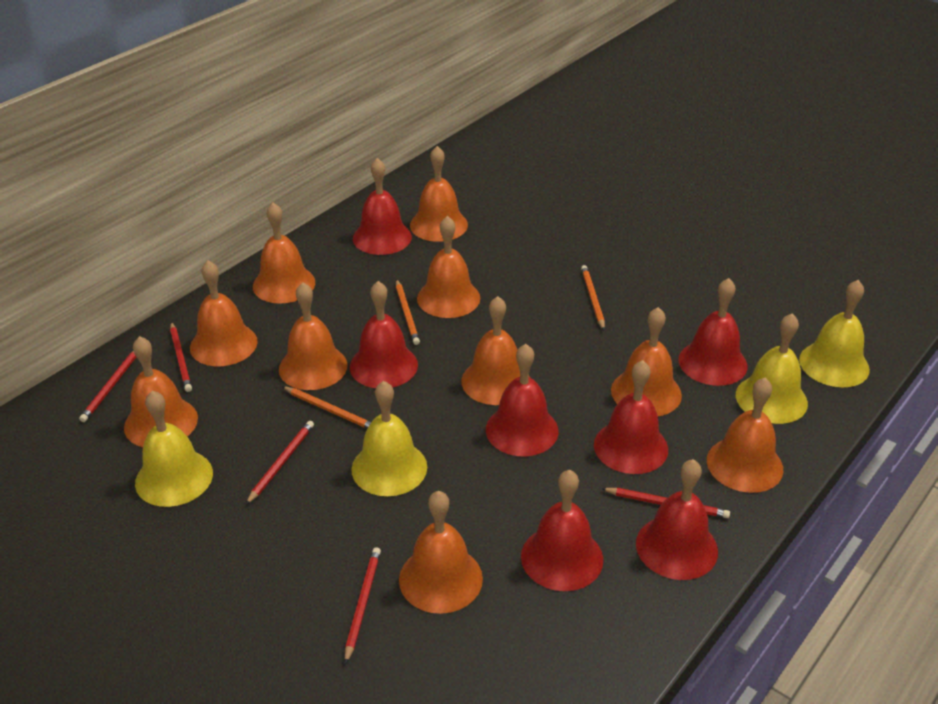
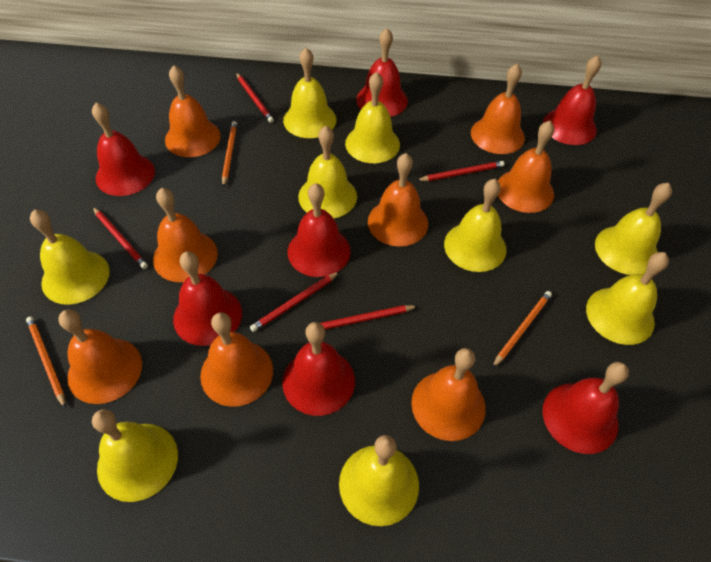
orange bell: [124,336,198,447] [190,261,258,366] [253,203,315,304] [279,282,348,390] [399,491,483,614] [410,146,468,242] [417,216,480,318] [461,296,530,405] [611,307,682,416] [707,378,783,493] = 10 -> [58,309,142,404] [153,188,218,282] [165,65,221,157] [200,312,273,407] [368,153,428,246] [411,348,486,441] [471,64,525,154] [498,121,554,213] = 8
yellow bell: [135,391,213,507] [352,381,427,496] [736,313,808,424] [799,280,870,387] = 4 -> [30,210,110,305] [92,409,178,502] [283,48,336,138] [298,126,357,219] [339,435,419,526] [345,72,400,163] [444,179,506,272] [586,252,669,345] [595,183,672,275] = 9

